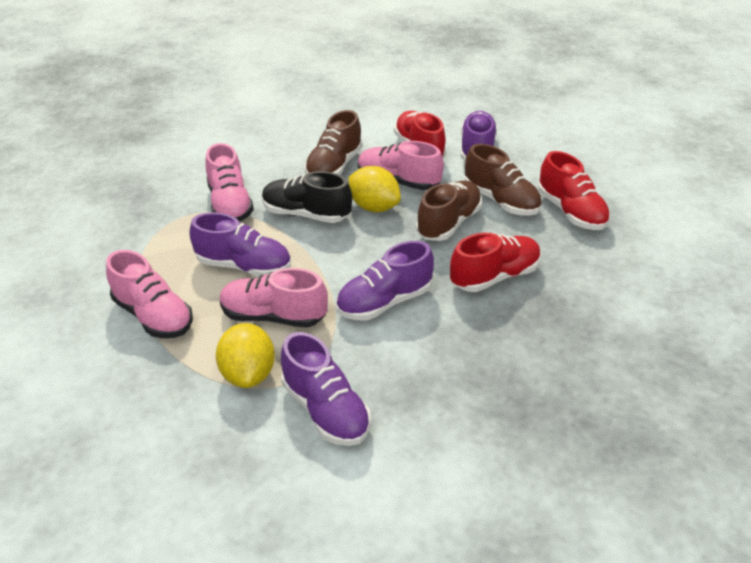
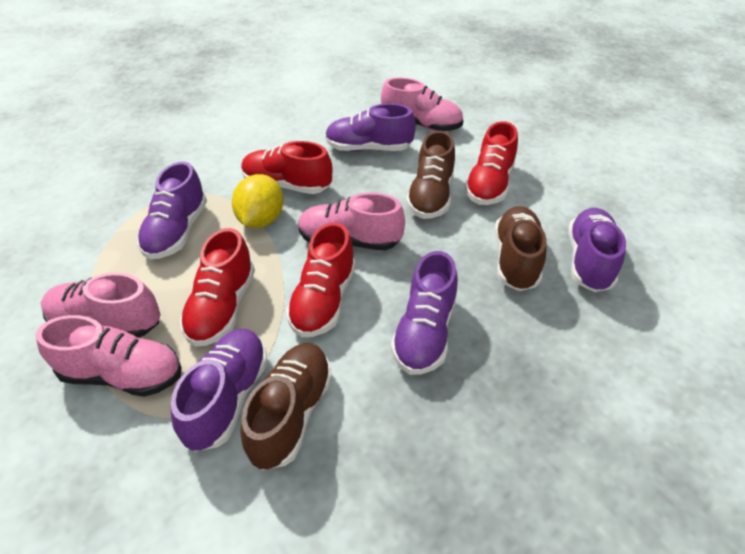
black shoe: [262,171,352,223] = 1 -> none = 0
purple shoe: [189,212,291,277] [281,332,371,446] [336,241,434,321] [461,111,497,161] = 4 -> [137,162,207,259] [171,329,268,452] [325,103,416,151] [391,251,458,375] [568,208,626,292] = 5
red shoe: [394,111,446,159] [450,233,541,292] [538,151,610,230] = 3 -> [180,228,255,347] [241,141,332,194] [286,222,356,337] [464,121,518,205] = 4
yellow lemon: [216,323,275,388] [348,166,401,212] = 2 -> [232,174,284,228] = 1

